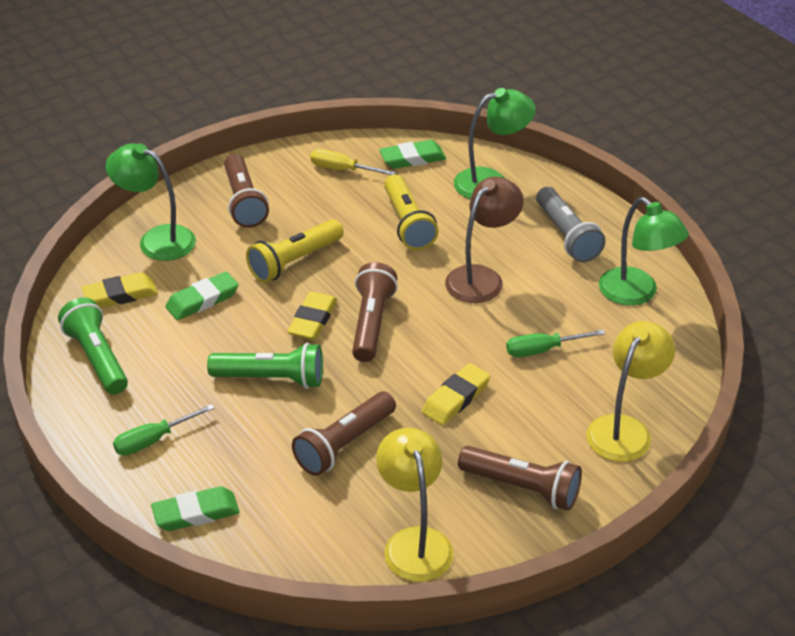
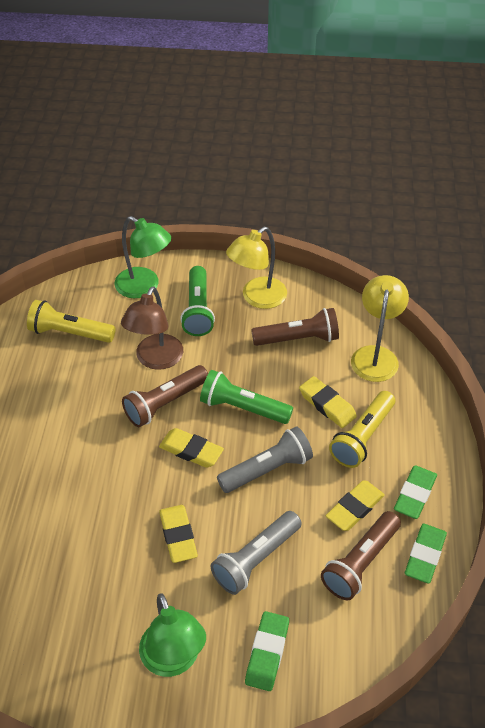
brown flashlight: [224,154,269,228] [292,391,396,476] [352,262,398,362] [458,446,582,511] = 4 -> [122,365,208,427] [251,308,339,346] [321,511,401,600] = 3
green lamp: [106,143,196,261] [454,88,536,199] [599,197,689,306] = 3 -> [115,216,171,298] [139,593,206,677] = 2
green screwdriver: [113,404,215,456] [506,330,605,357] = 2 -> none = 0
grey flashlight: [536,187,606,262] = 1 -> [211,511,302,595] [217,426,313,493] = 2
yellow eraser: [81,272,158,308] [287,292,337,340] [422,363,490,425] = 3 -> [159,428,224,468] [159,505,198,563] [299,376,357,428] [326,480,385,531] = 4
yellow screwdriver: [311,149,396,175] = 1 -> none = 0

